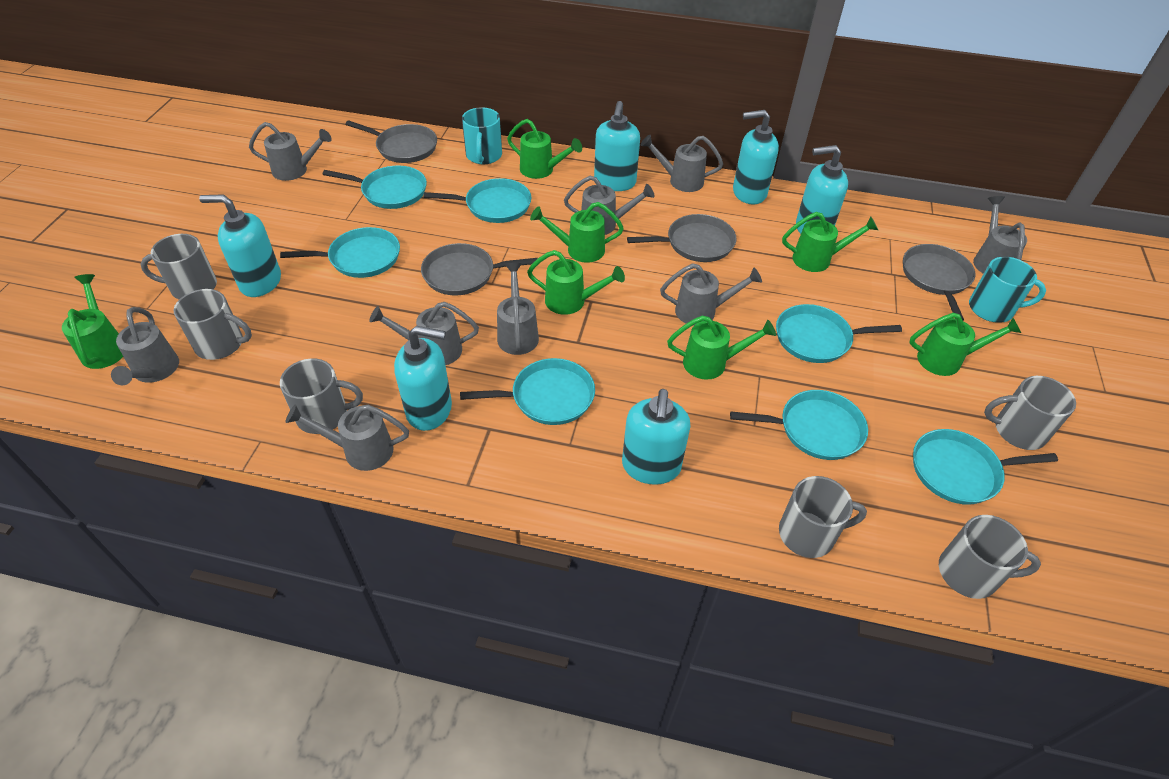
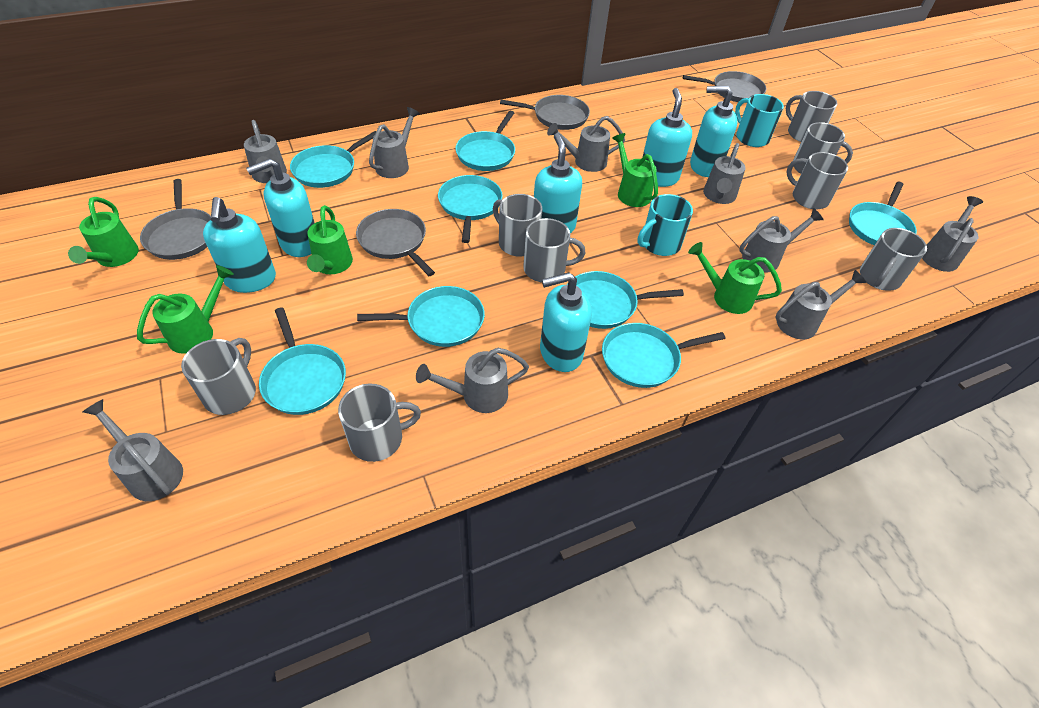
green watering can: [62,274,123,369] [507,119,582,179] [527,250,625,315] [530,202,624,263] [667,315,776,380] [782,212,878,272] [909,313,1021,376] = 7 -> [68,197,139,267] [137,265,234,354] [307,205,353,274] [612,133,658,207] [688,242,782,314] = 5
grey mug: [140,234,217,299] [174,289,252,360] [280,358,363,434] [779,476,867,558] [939,515,1041,599] [984,376,1076,450] = 6 -> [181,338,256,415] [338,384,421,462] [493,194,542,257] [523,218,585,282] [786,91,837,142] [786,152,848,209] [793,122,853,174] [860,228,927,291] = 8
turquoise pan: [280,227,400,278] [323,166,427,209] [424,178,531,223] [460,358,595,425] [730,390,868,460] [776,304,902,363] [913,429,1058,505] = 7 -> [259,307,346,415] [290,131,376,188] [357,286,485,347] [438,175,503,243] [455,111,515,171] [567,271,684,329] [602,323,726,388] [849,182,917,245] = 8

